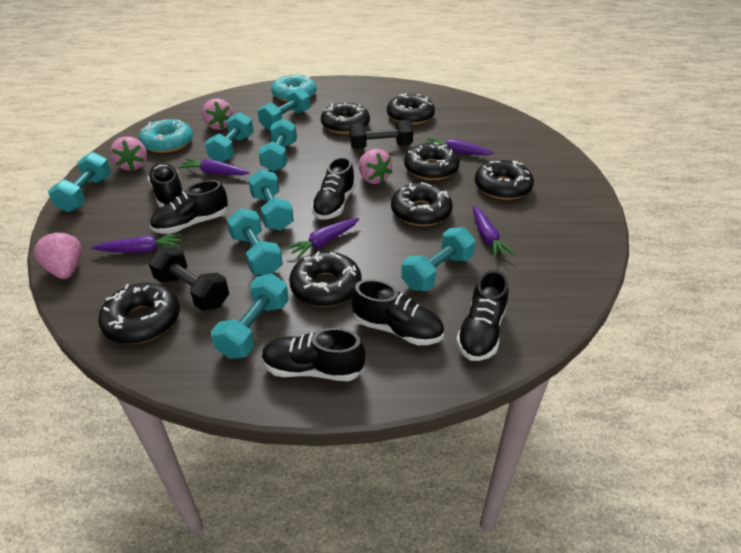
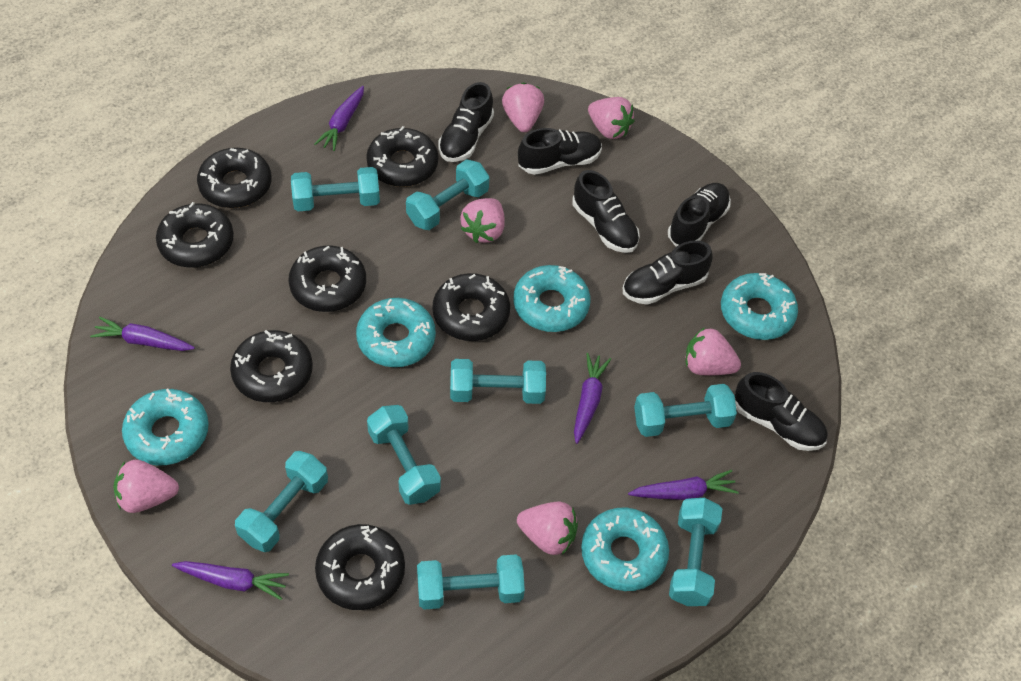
black dumbbell: [148,247,229,311] [350,120,413,149] = 2 -> none = 0
pink strawberry: [33,232,82,279] [110,136,147,171] [202,98,233,130] [359,149,393,184] = 4 -> [113,460,179,513] [461,198,504,243] [502,82,544,132] [517,502,578,555] [588,97,634,139] [686,327,741,376] = 6
turquoise donut: [139,119,193,153] [271,73,317,102] = 2 -> [122,389,209,465] [356,298,436,367] [513,265,590,332] [581,507,669,591] [721,273,798,340] = 5

